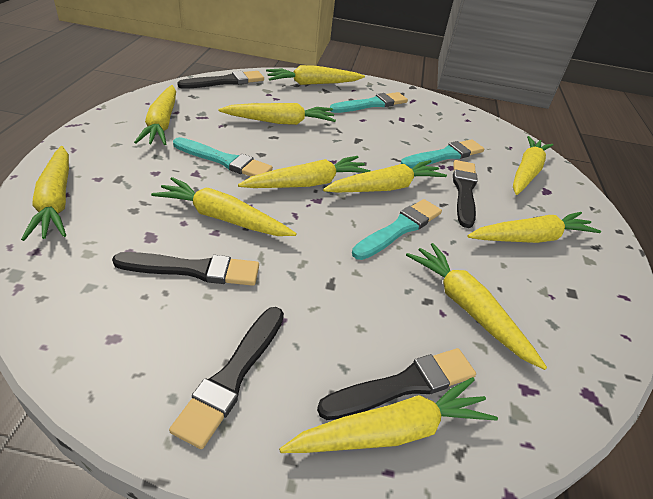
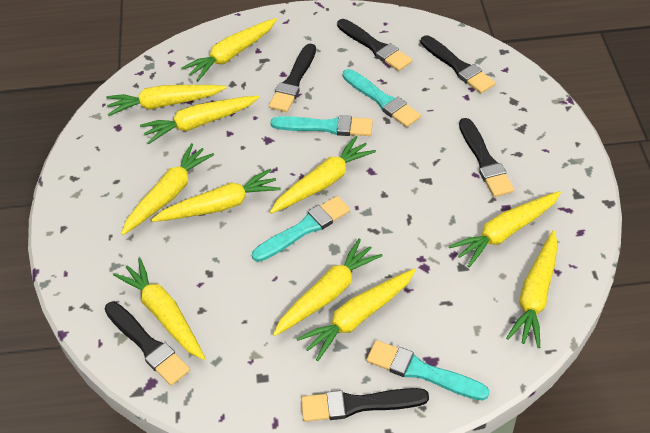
black brush: [112,252,259,286] [169,307,284,449] [177,71,264,89] [317,348,476,420] [453,160,478,228] = 5 -> [105,302,190,386] [269,44,316,112] [301,388,429,422] [337,19,412,71] [421,35,495,93] [459,118,514,197] = 6

